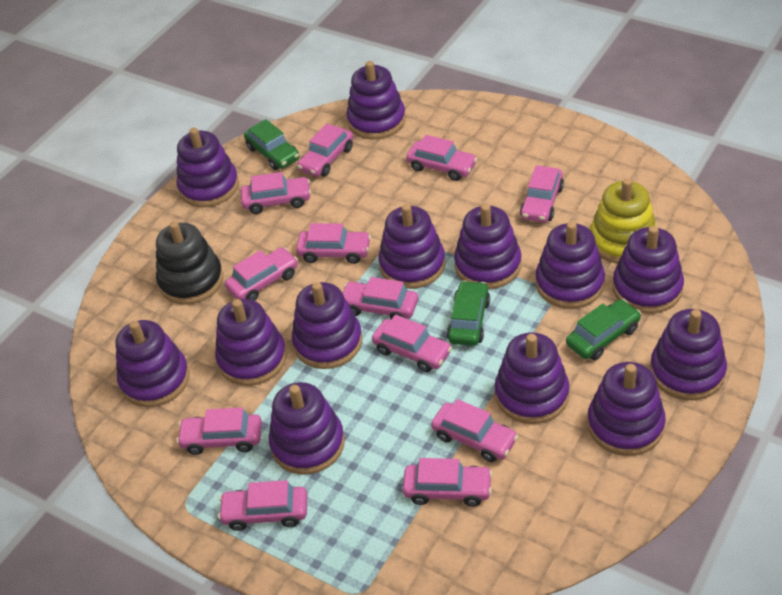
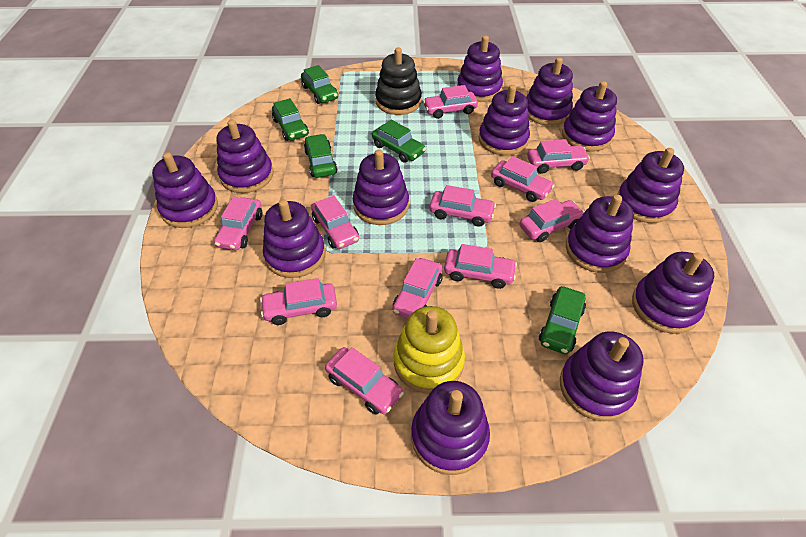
green car: [244,119,300,170] [447,280,490,346] [566,299,641,360] = 3 -> [272,98,309,141] [301,65,338,104] [304,134,337,178] [372,120,426,163] [539,286,586,354] = 5
pink car: [176,407,262,455] [218,480,308,531] [225,247,298,301] [241,172,311,214] [296,223,371,264] [297,123,354,177] [343,277,418,319] [372,315,452,372] [403,458,493,507] [406,135,477,181] [431,399,518,462] [520,165,564,223] = 12 -> [214,196,262,250] [260,278,337,325] [311,195,359,249] [325,347,404,415] [393,258,442,319] [423,85,478,119] [429,185,496,227] [444,244,517,289] [491,156,554,202] [519,199,584,242] [527,139,590,174] = 11

